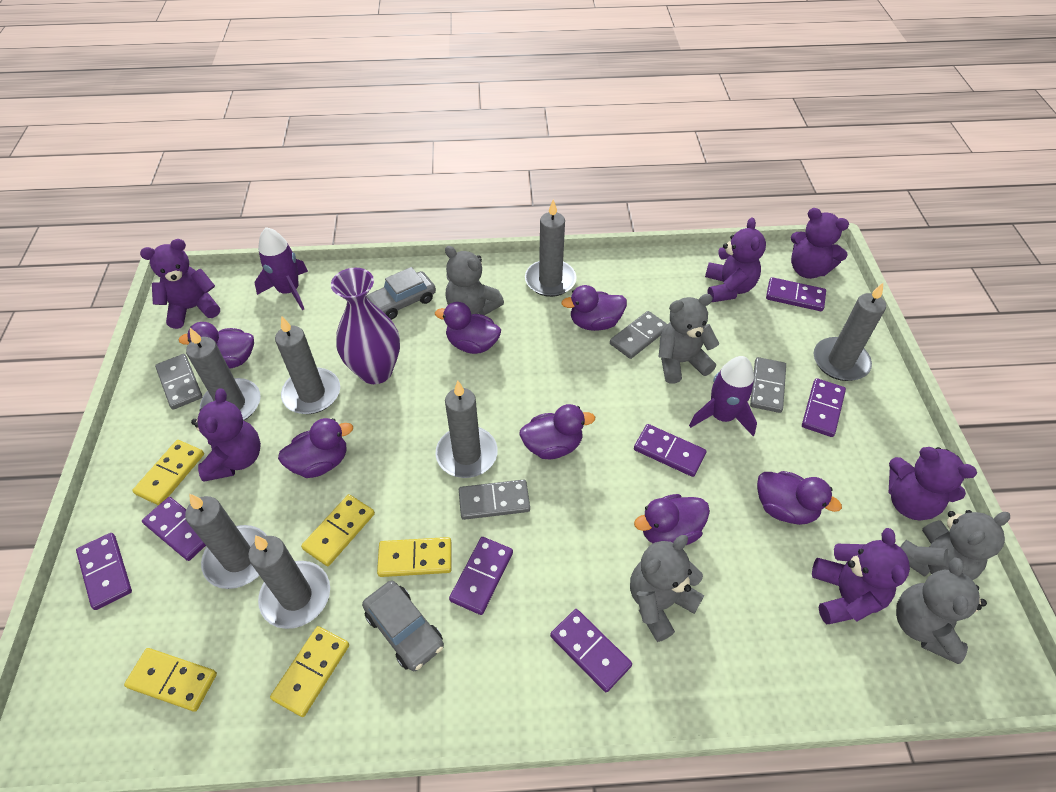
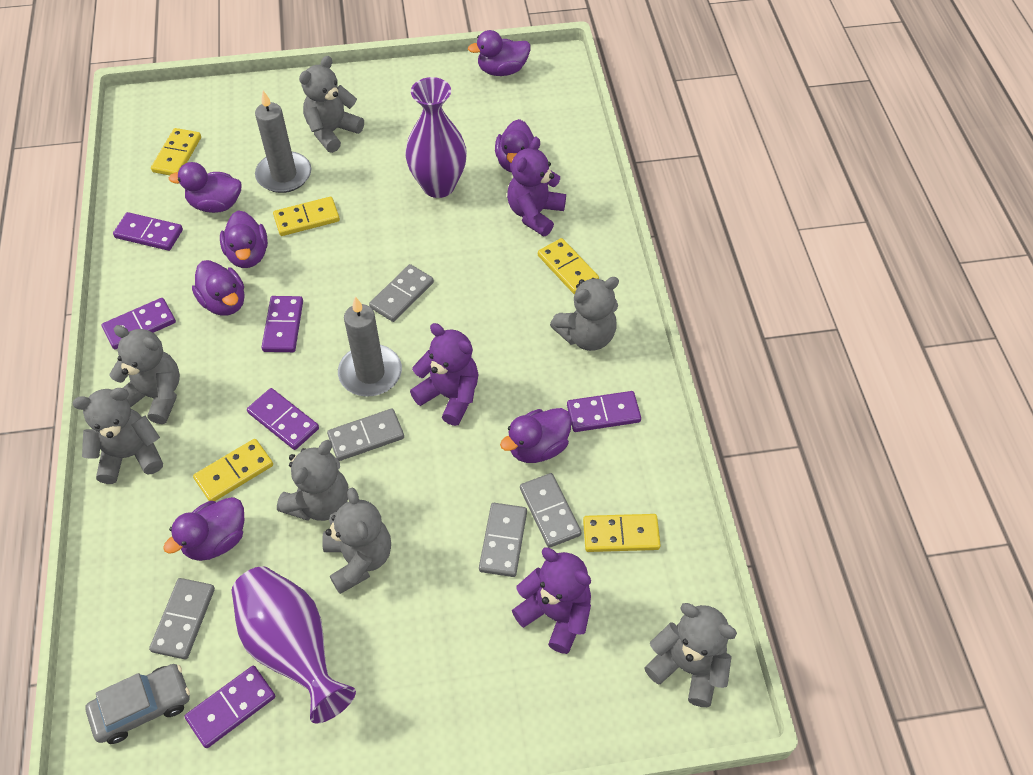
grey candle: [185,494,267,589] [186,328,261,421] [248,535,330,629] [275,316,340,414] [435,381,498,478] [525,199,577,297] [814,283,886,381] = 7 -> [255,91,311,193] [338,297,402,397] = 2
grey car: [362,580,444,671] [367,267,436,320] = 2 -> [86,664,190,744] = 1
grey domino: [155,354,202,410] [459,479,530,520] [610,311,667,359] [750,357,786,413] = 4 -> [149,578,215,659] [327,409,404,461] [369,264,434,322] [479,503,527,577] [520,473,581,548] = 5
grey teddy bear: [445,246,504,315] [630,535,704,642] [658,294,719,384] [896,557,987,664] [900,510,1010,580] = 5 -> [73,388,163,484] [109,325,180,424] [277,440,349,521] [299,56,364,153] [322,488,391,594] [550,277,619,351] [644,603,737,707] = 7
purple domino: [76,533,132,610] [142,497,206,561] [449,537,513,615] [550,609,632,692] [634,424,706,477] [766,277,826,311] [802,378,846,437] = 7 -> [102,298,176,350] [113,212,183,251] [185,666,275,748] [247,388,319,450] [261,296,303,352] [567,391,641,432] = 6
purple rocket: [255,227,308,310] [689,356,757,436] = 2 -> none = 0
purple teddy bear: [140,239,220,329] [191,389,261,482] [705,217,766,302] [791,208,849,279] [812,528,910,624] [888,447,977,521] = 6 -> [410,323,479,426] [507,137,566,237] [512,548,591,654] = 3
purple vase: [331,268,400,384] = 1 -> [232,566,356,724] [405,77,467,198] = 2

